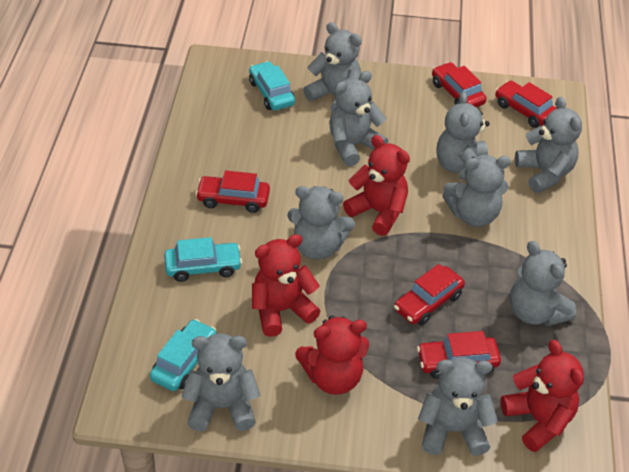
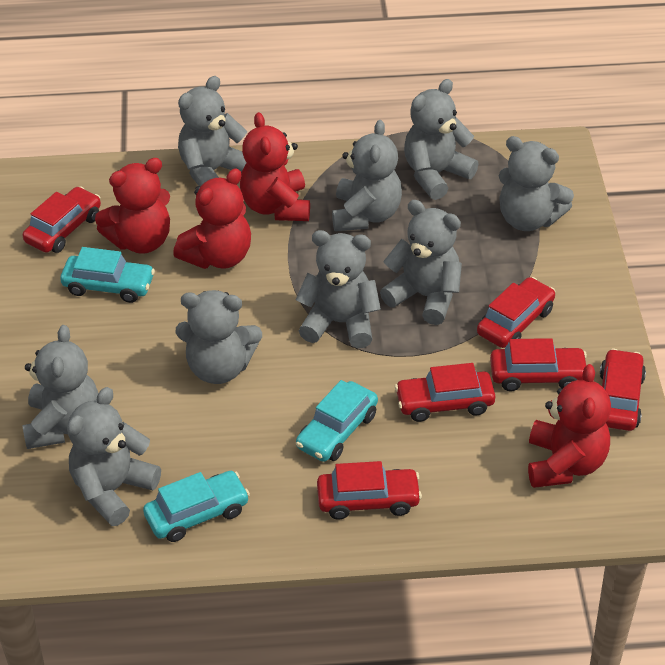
red car: [195,170,270,213] [394,264,465,326] [417,331,501,379] [432,62,487,107] [495,81,557,128] = 5 -> [22,186,101,253] [317,461,422,520] [395,363,495,422] [477,277,556,348] [490,338,587,391] [600,349,646,431] = 6

